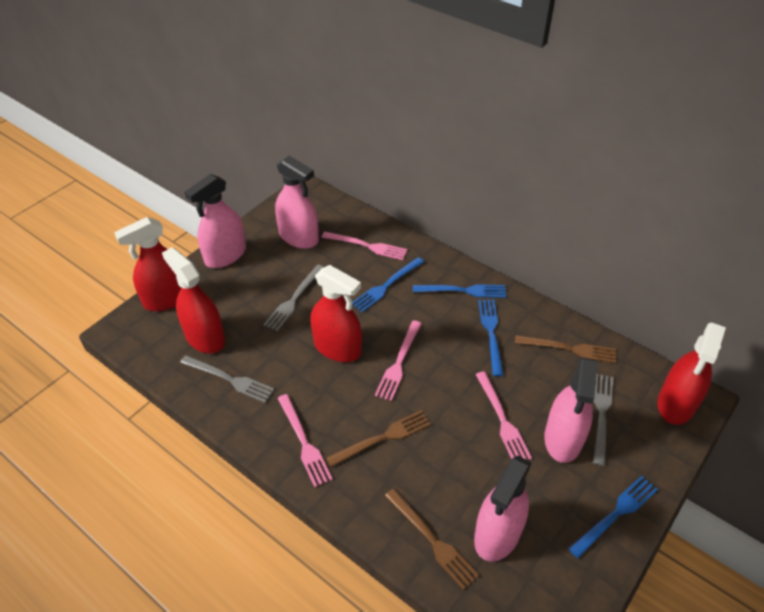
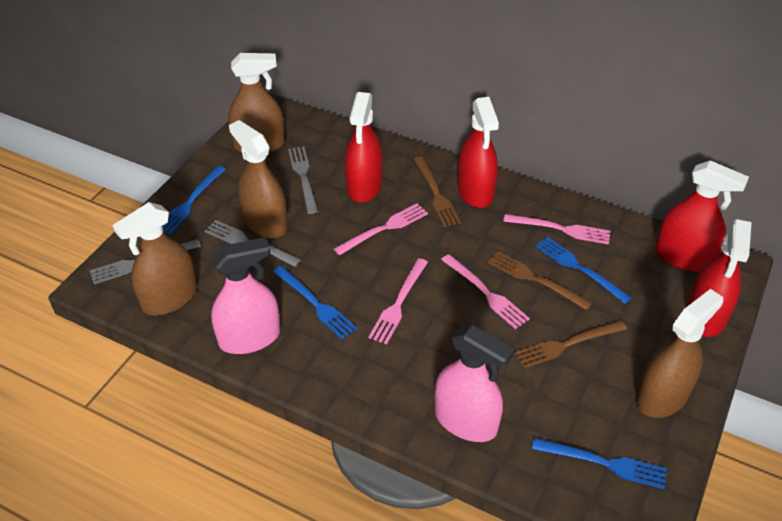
brown spray bottle: none = 0 -> [113,202,197,316] [228,53,285,153] [229,120,288,238] [636,289,723,418] = 4
pink spray bottle: [184,174,246,268] [275,155,319,249] [474,456,532,562] [544,357,598,463] = 4 -> [211,238,280,354] [435,325,514,442] = 2

